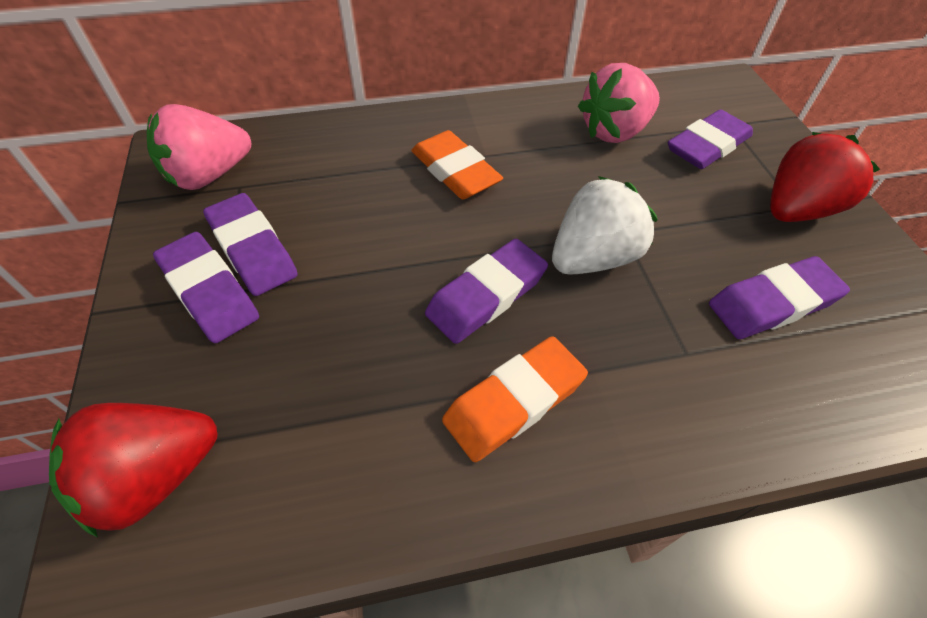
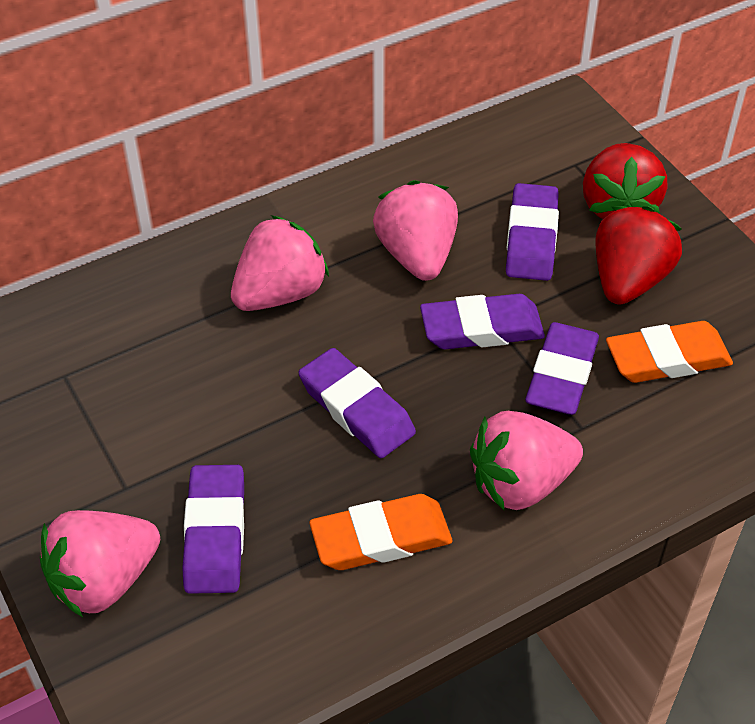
pink strawberry: [147,104,251,190] [578,63,660,143] = 2 -> [40,510,160,617] [231,215,329,311] [373,180,458,281] [470,411,583,510] = 4
white strawberry: [552,176,658,275] = 1 -> none = 0

